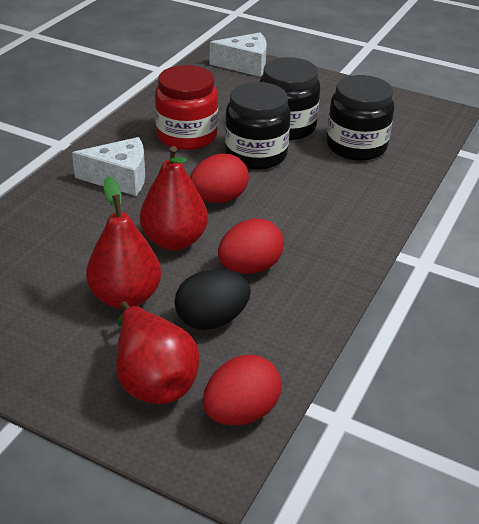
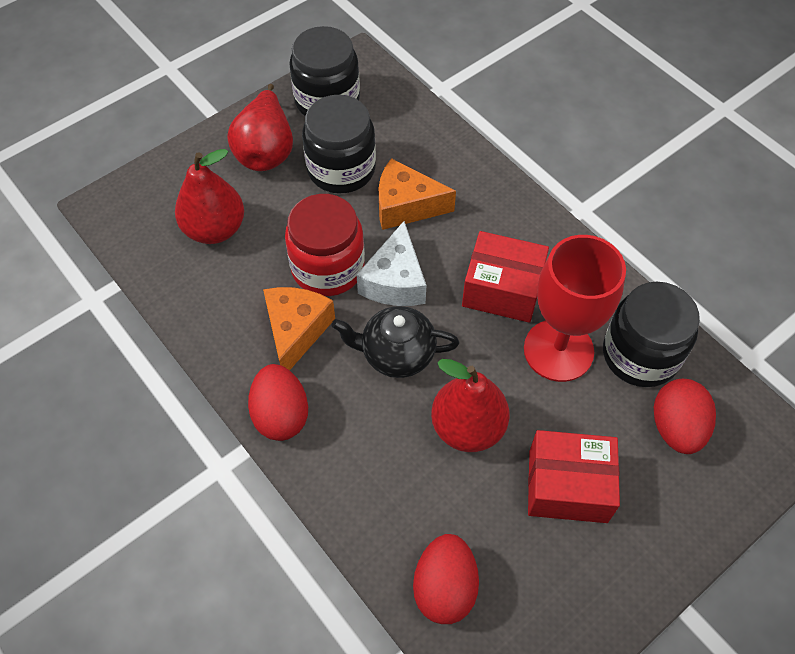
black egg: [174,270,251,330] = 1 -> none = 0
black teapot: none = 0 -> [332,306,459,378] = 1
orange cheese: none = 0 -> [263,287,335,370] [378,158,456,230] = 2
red box: none = 0 -> [462,231,549,323] [528,430,620,523] = 2
red goblet: none = 0 -> [524,235,626,382] = 1
white cheese: [72,137,145,196] [210,33,267,77] = 2 -> [356,221,426,306] = 1

